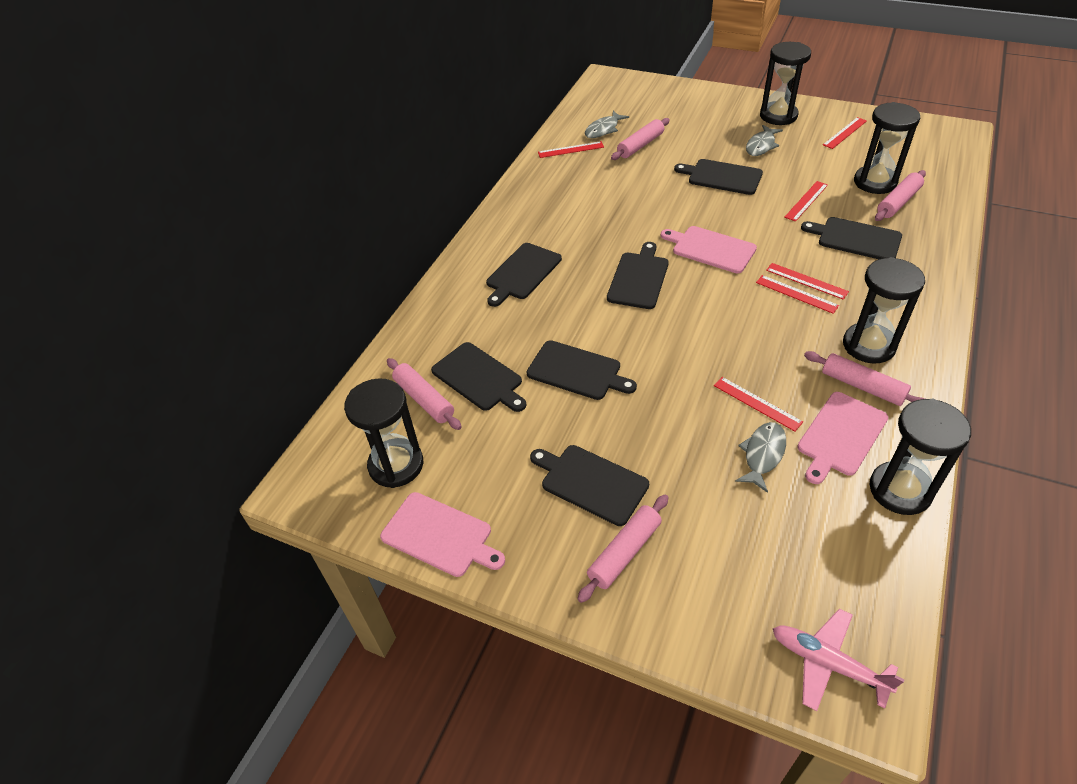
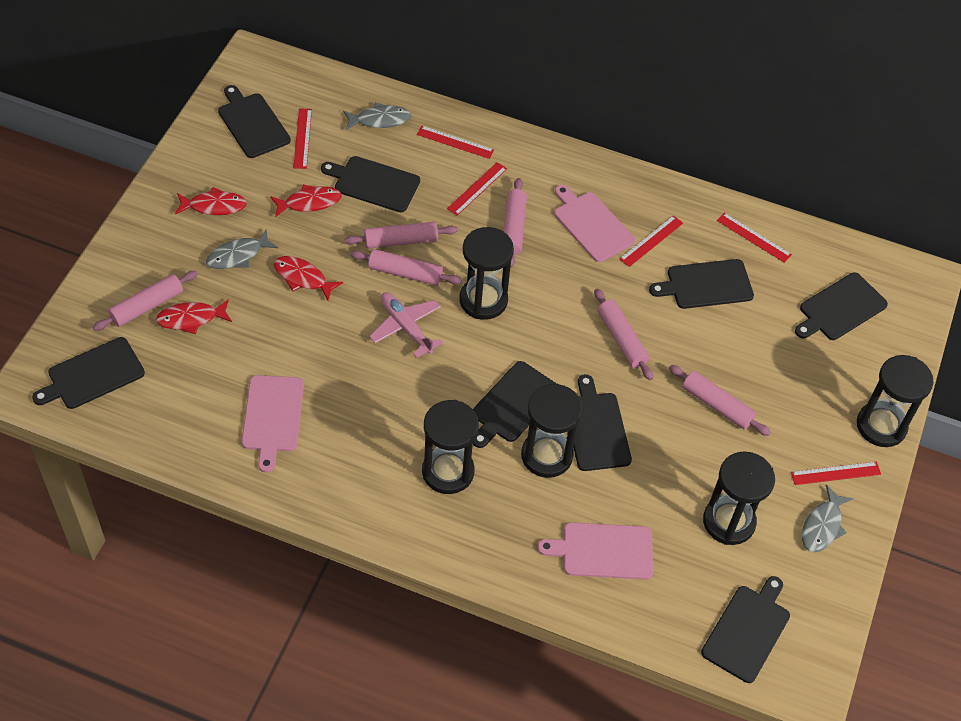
black cutting board: [431,342,526,412] [486,243,562,307] [526,340,637,400] [530,445,649,526] [607,242,669,309] [674,159,763,195] [801,217,902,259] = 7 -> [32,337,145,409] [218,85,291,158] [321,156,420,212] [473,361,557,448] [573,374,632,471] [649,259,754,309] [701,576,790,683] [795,272,888,340] = 8
pink rolling pin: [387,358,462,430] [577,494,669,603] [611,118,670,160] [804,351,925,406] [875,170,926,221] = 5 -> [93,271,198,331] [344,222,458,249] [350,249,462,286] [504,178,527,268] [594,288,653,380] [669,365,771,436] = 6
red fish: none = 0 -> [156,299,232,334] [175,187,247,215] [270,184,342,217] [274,256,343,301] = 4

